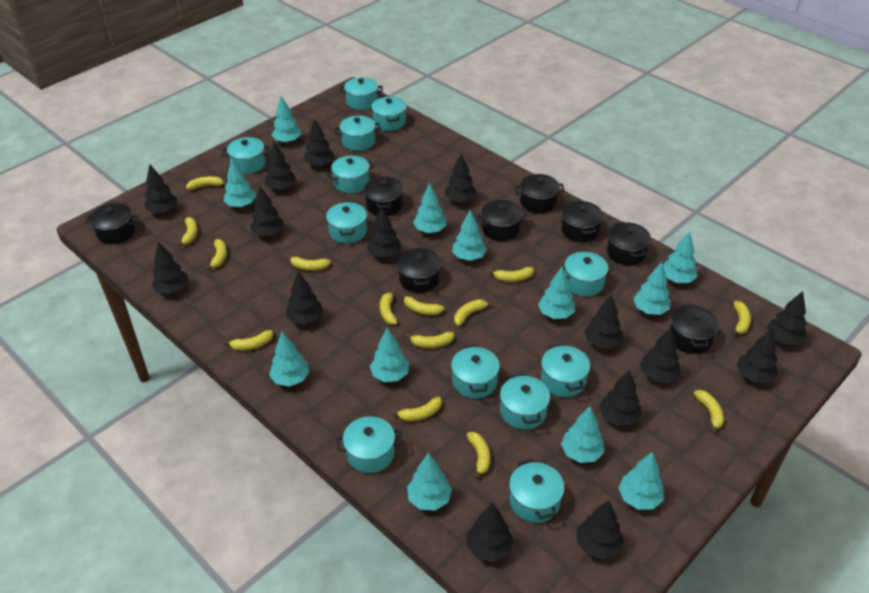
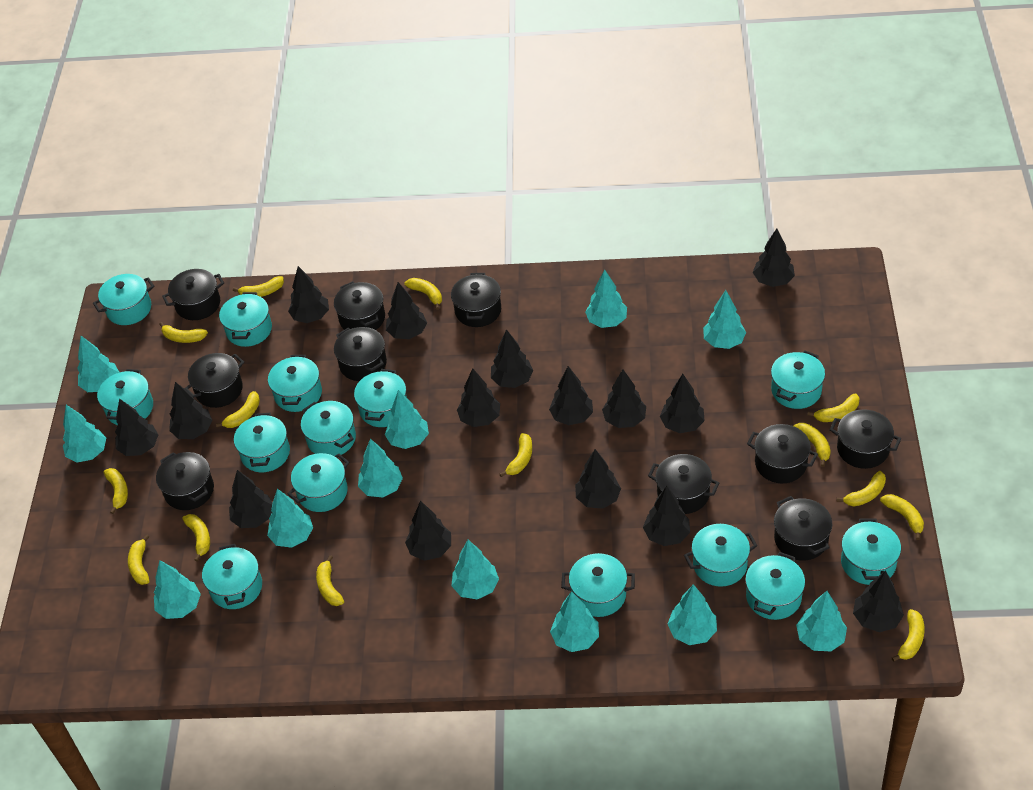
black pot: [85,203,138,244] [364,176,403,216] [397,247,441,293] [476,200,528,241] [515,174,565,213] [561,200,603,242] [607,222,651,265] [670,304,719,354] = 8 -> [156,452,214,510] [162,269,224,320] [184,353,244,408] [334,281,385,330] [334,327,387,381] [451,273,501,327] [648,454,719,514] [747,424,818,483] [774,496,832,561] [830,409,901,469] = 10
turquoise pot: [222,137,270,174] [326,155,375,194] [326,202,367,244] [335,116,381,151] [336,416,402,473] [340,77,383,110] [371,97,407,131] [451,345,500,399] [500,373,550,430] [509,459,565,523] [541,343,590,397] [558,252,614,297] = 12 -> [93,274,154,325] [97,369,153,425] [202,544,262,609] [219,292,272,347] [234,413,290,472] [268,355,322,412] [288,453,349,512] [301,401,356,456] [354,369,407,427] [561,553,635,617] [684,524,757,587] [745,552,805,620] [771,351,825,409] [841,518,901,585] = 14

